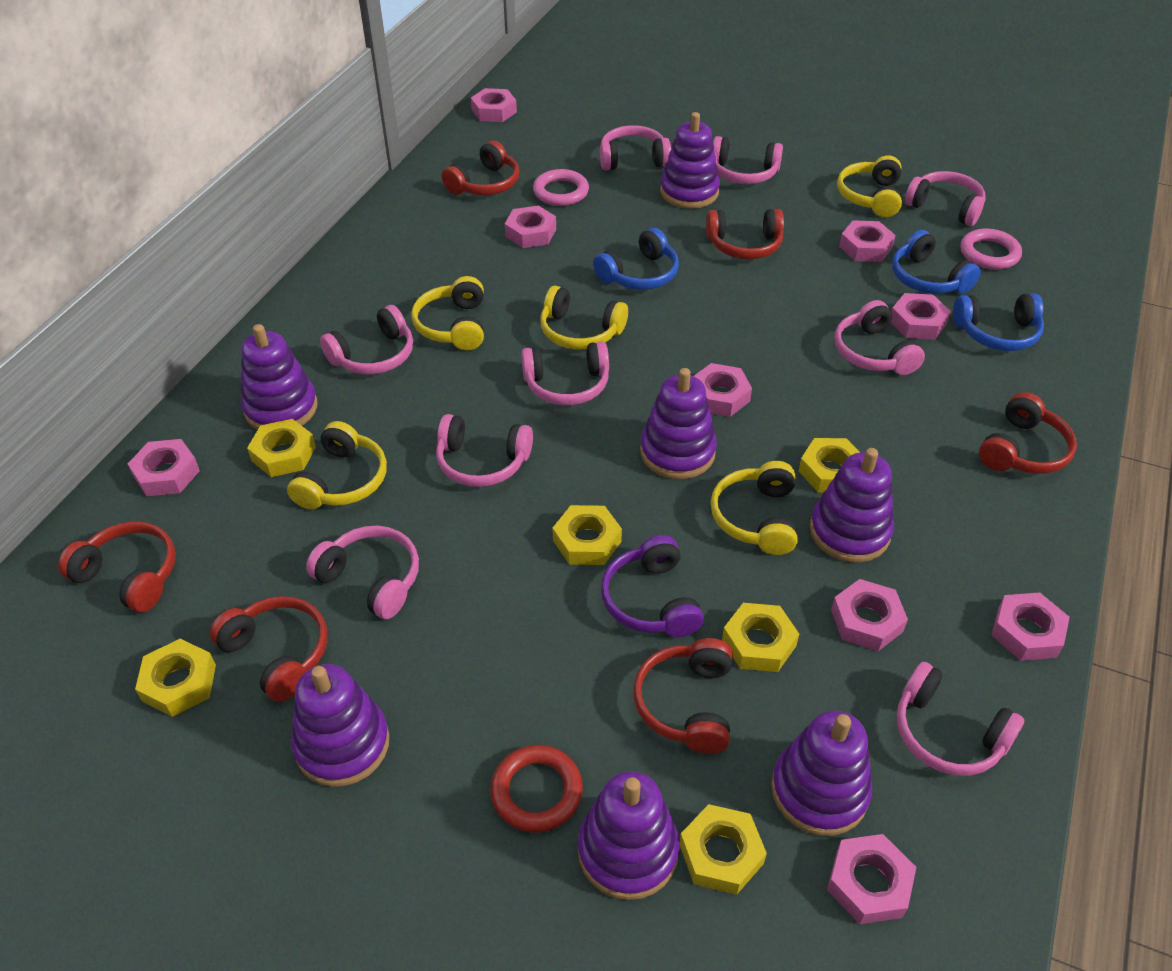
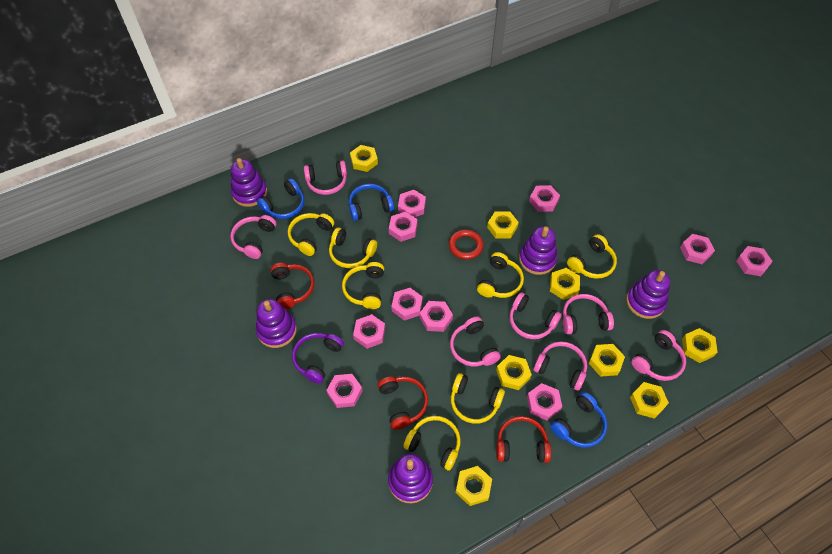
pink headphones: [306,526,419,619] [320,305,413,374] [436,414,533,487] [521,341,609,405] [600,125,671,170] [713,136,783,184] [834,300,925,375] [897,662,1025,776] [905,171,986,226] = 9 -> [231,215,277,259] [304,161,347,195] [450,317,501,366] [509,292,562,339] [534,342,587,391] [563,294,614,335] [631,330,686,381] = 7
pink nut: [128,439,200,496] [471,88,517,122] [505,206,556,248] [694,363,752,417] [827,834,916,924] [831,579,908,651] [839,220,895,262] [890,293,951,340] [992,592,1070,661] = 9 -> [326,374,363,408] [353,314,385,349] [389,212,418,242] [391,288,423,321] [398,190,426,217] [420,301,453,332] [527,383,562,420] [529,185,560,212] [680,234,715,264] [736,246,773,276] = 10
pink ring: [533,169,589,206] [960,229,1022,269] = 2 -> none = 0
purple stacking toy: [241,324,318,430] [291,664,389,787] [578,771,680,900] [640,368,717,479] [660,112,720,209] [771,711,872,836] [810,448,894,562] = 7 -> [231,158,267,207] [256,299,297,348] [388,454,433,503] [519,226,557,275] [626,270,670,319] = 5
red headphones: [58,521,176,612] [210,596,327,702] [442,141,519,195] [633,638,733,754] [706,209,784,259] [979,392,1077,474] = 6 -> [271,263,314,309] [378,376,428,430] [496,416,551,463] = 3
yellow headphones: [287,421,387,509] [411,276,484,350] [540,286,628,349] [711,461,797,555] [837,155,902,217] = 5 -> [288,213,335,256] [329,228,377,268] [342,262,384,309] [403,416,461,471] [451,373,505,424] [477,252,524,298] [567,234,617,279] = 7
yellow nut: [135,639,216,717] [247,419,316,477] [553,505,622,565] [679,804,767,895] [722,603,799,672] [799,438,860,493] = 6 -> [350,145,378,172] [456,466,492,506] [487,211,519,239] [496,355,532,390] [550,268,580,300] [589,344,625,377] [630,382,669,419] [682,328,718,363] = 8

